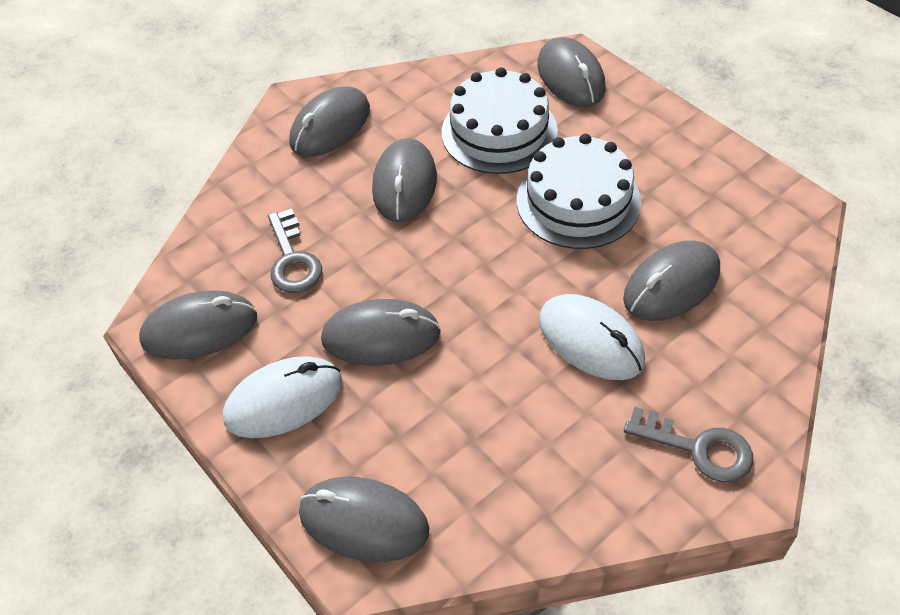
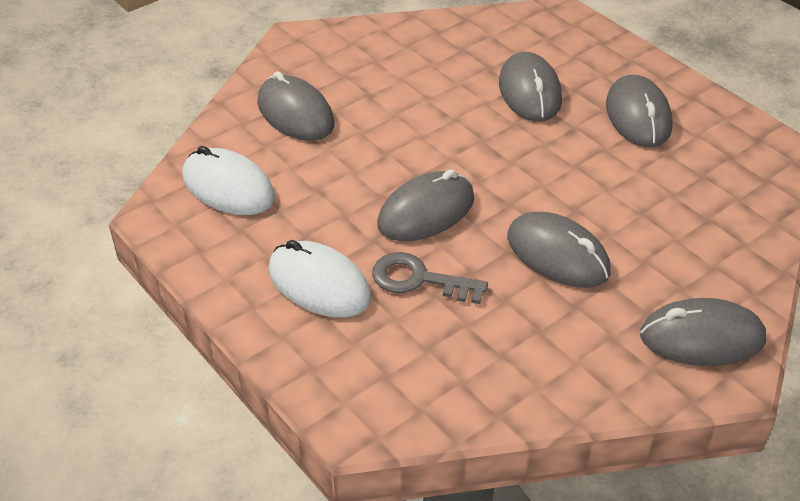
grey key: [268,209,322,293] [624,407,753,482] = 2 -> [372,252,488,304] = 1
grey mouse: [139,290,257,360] [289,87,370,157] [299,477,429,562] [321,299,441,365] [372,138,437,222] [537,37,606,107] [623,240,720,321] = 7 -> [257,71,335,141] [377,169,474,241] [499,52,562,122] [507,212,611,288] [606,75,673,147] [640,298,766,366] = 6
white cake: [442,67,558,174] [517,134,641,249] = 2 -> none = 0

